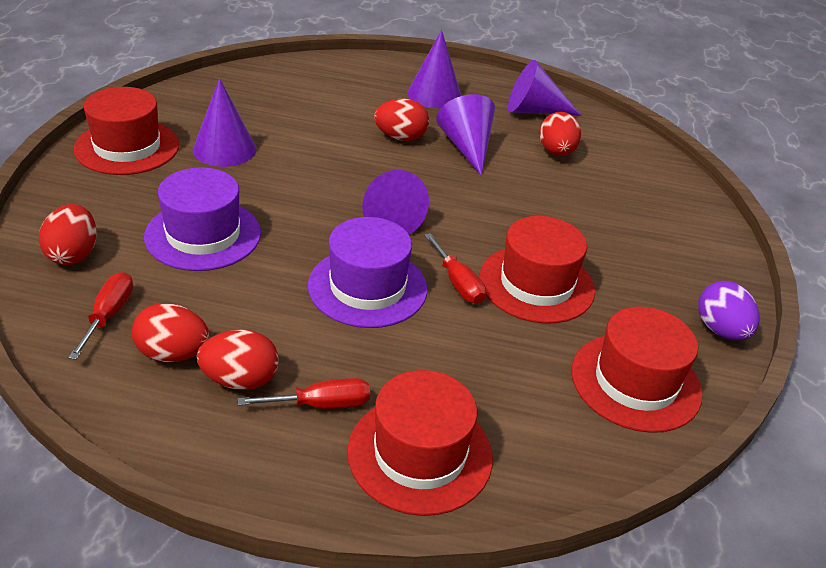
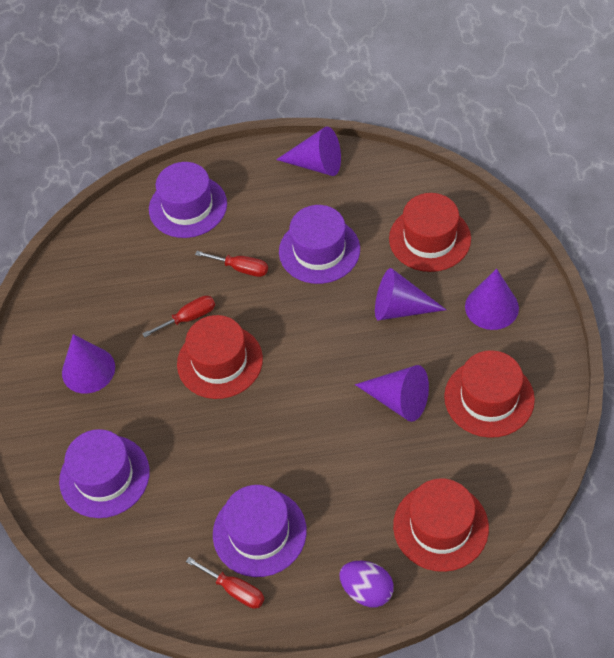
purple hat: [144,167,261,271] [308,217,427,328] = 2 -> [59,429,150,518] [149,162,227,238] [213,485,307,577] [279,205,360,284] = 4
red egg: [39,204,97,265] [132,303,210,362] [197,330,279,390] [374,99,429,141] [539,112,581,156] = 5 -> none = 0

